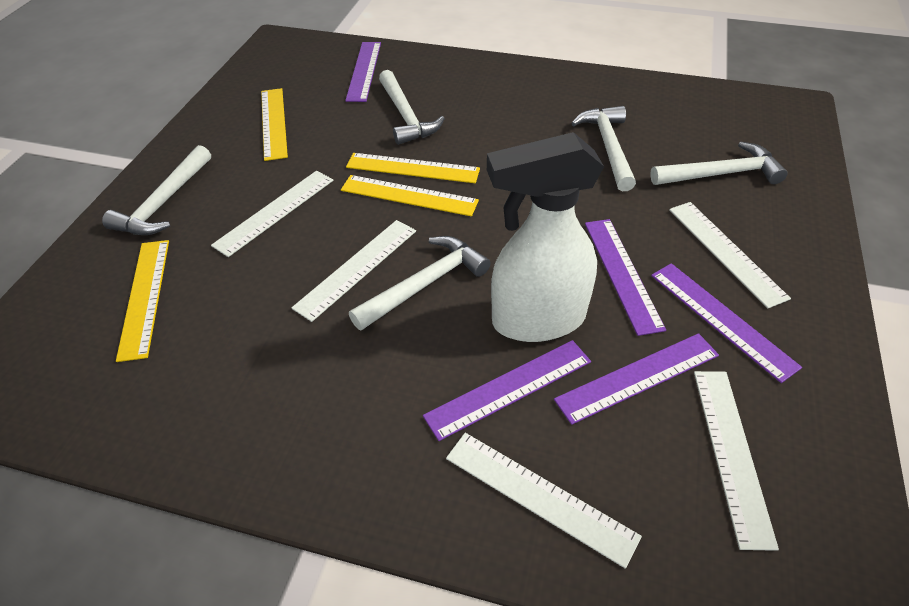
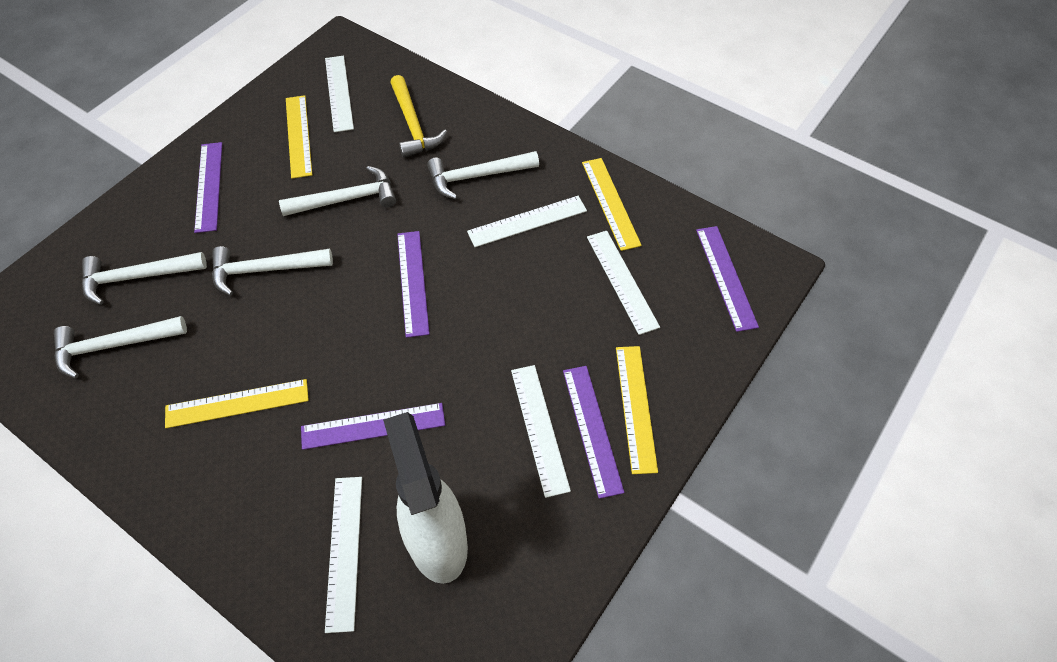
yellow hammer: none = 0 -> [390,75,447,158] = 1

